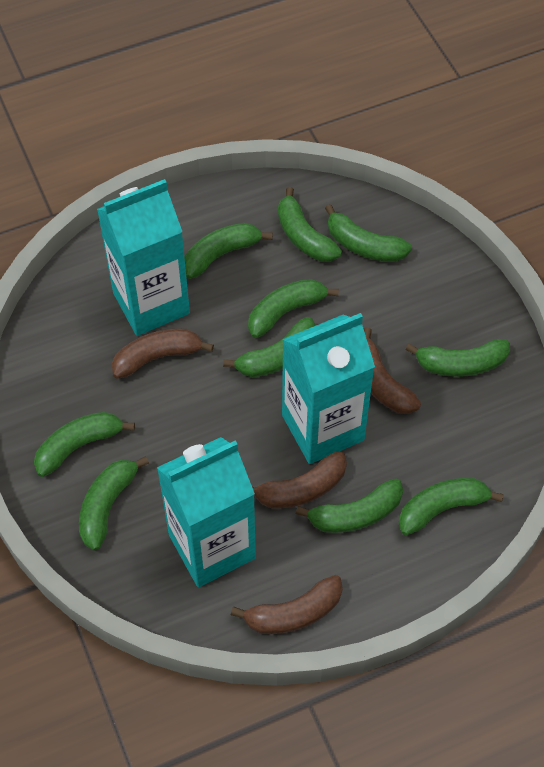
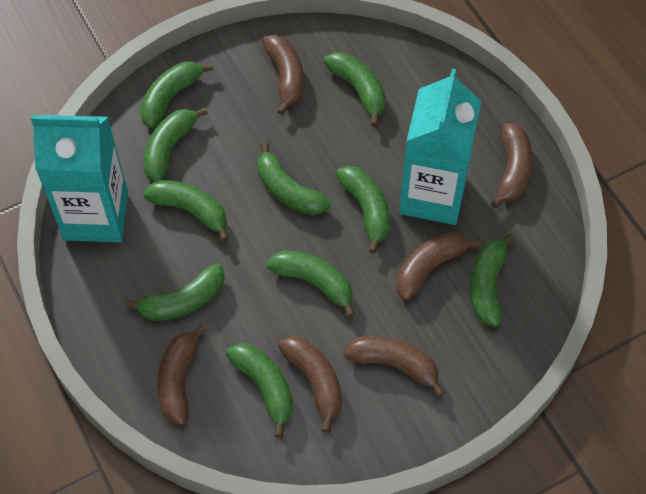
brown banana: [112,328,214,379] [231,575,343,634] [252,451,347,508] [364,327,421,414] = 4 -> [157,324,207,426] [262,35,304,115] [278,336,342,433] [344,336,445,397] [396,232,481,301] [491,123,533,208] = 6
turquoise carton: [97,179,190,336] [157,437,256,587] [282,313,375,464] = 3 -> [31,115,128,242] [399,69,481,225] = 2

